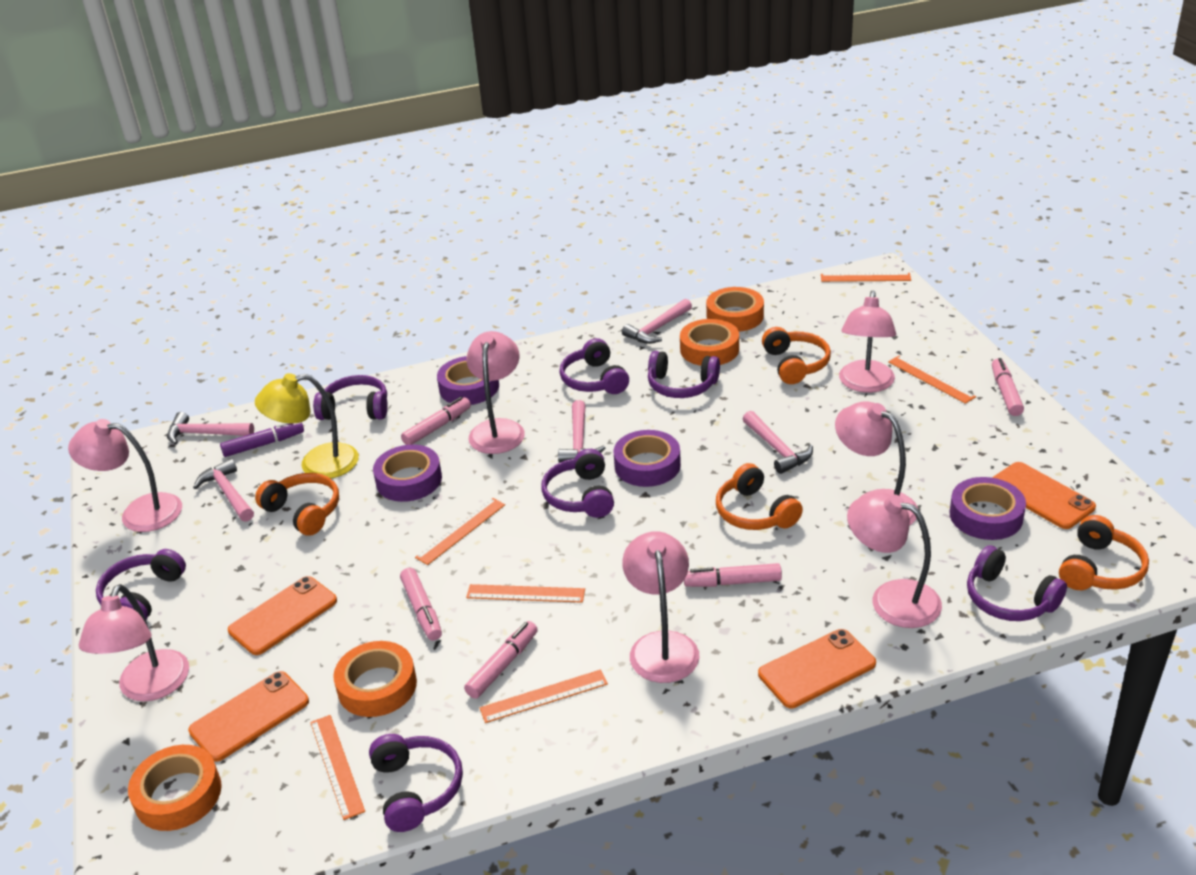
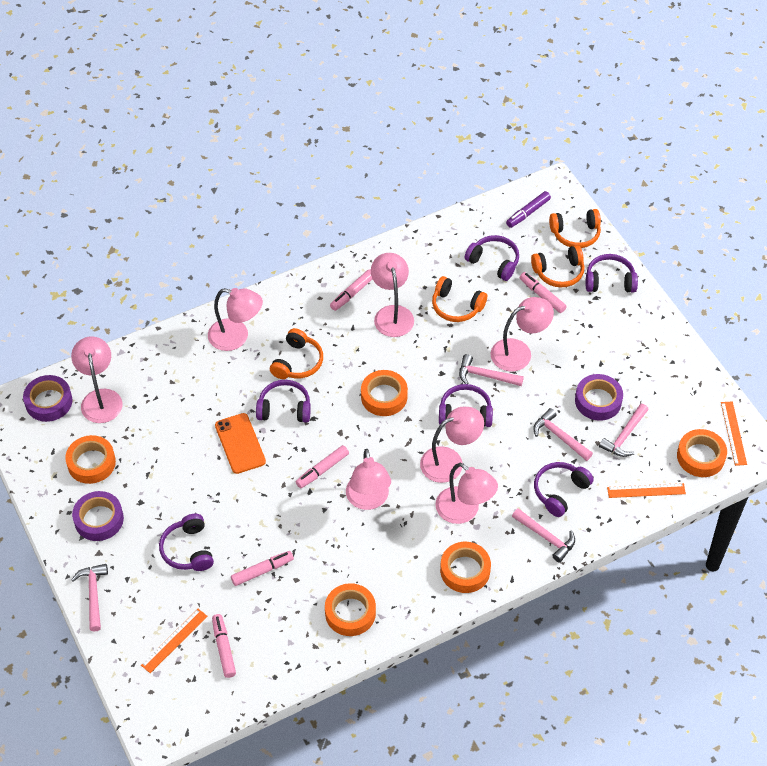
orange phone: [188,671,309,762] [228,576,337,655] [758,629,876,708] [992,462,1096,529] = 4 -> [215,413,266,474] = 1
orange ruler: [310,715,365,820] [415,498,505,565] [466,584,585,603] [480,670,608,723] [821,273,911,282] [888,356,976,404] = 6 -> [141,609,207,673] [607,483,686,498] [721,401,747,466] = 3
orange tape: [128,745,222,831] [333,641,417,717] [680,319,739,366] [706,287,764,332] = 4 -> [65,435,116,484] [325,583,376,636] [361,370,408,416] [440,542,491,593] [677,429,727,477] = 5
purple headphones: [96,549,186,620] [313,375,388,420] [369,734,463,832] [541,449,614,518] [559,338,629,394] [648,351,720,398] [967,545,1067,621] = 7 -> [159,514,214,571] [256,380,311,423] [439,384,493,427] [465,235,519,281] [534,462,594,517] [586,254,638,293] = 6
purple tape: [373,445,442,502] [437,356,499,405] [613,430,681,487] [950,477,1026,540] = 4 -> [23,375,72,422] [72,491,124,541] [575,374,623,421] = 3
yellow lamp: [255,373,359,479] = 1 -> none = 0

